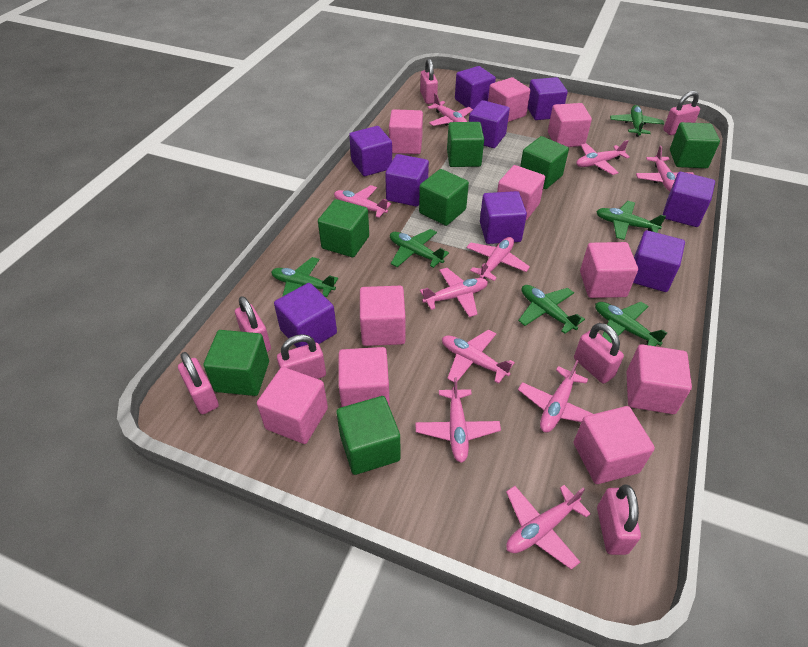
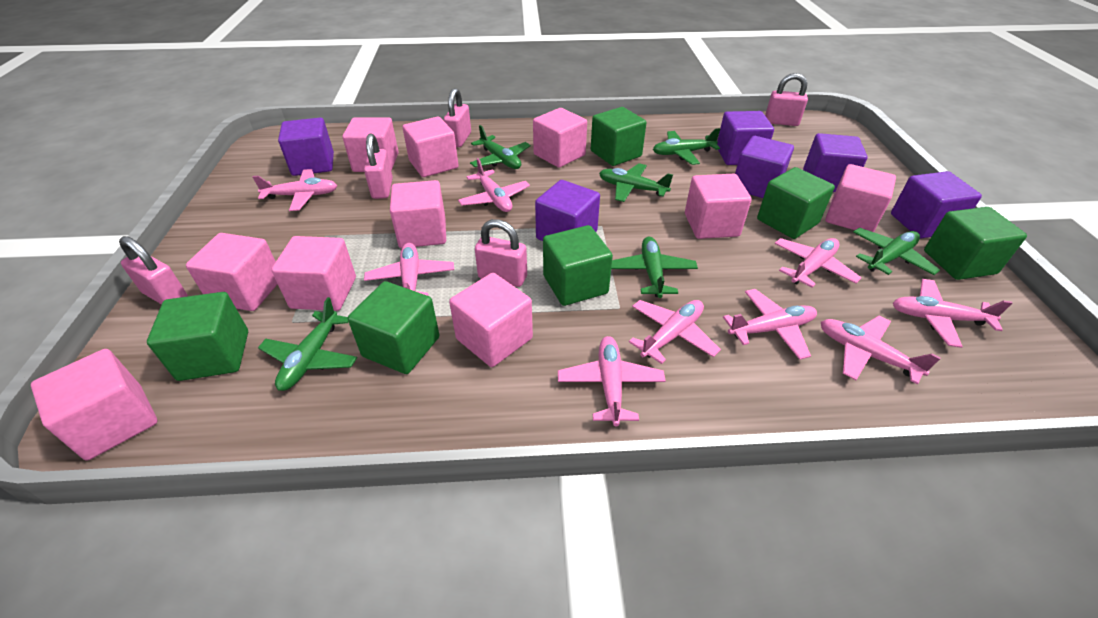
green cube: [204,330,269,396] [318,199,369,257] [336,396,401,475] [419,169,469,226] [447,122,484,167] [520,136,569,189] [670,122,720,168] = 7 -> [147,292,248,381] [348,281,439,374] [543,225,613,306] [591,107,646,166] [757,167,835,239] [924,207,1027,280] = 6
pink padlock: [178,352,219,414] [235,296,271,352] [277,334,326,379] [420,59,438,104] [574,323,624,384] [597,484,641,555] [663,91,700,135] = 7 -> [119,236,188,305] [364,133,393,199] [444,88,471,147] [475,219,527,287] [765,73,808,126] = 5
pink plane: [334,185,391,218] [415,377,501,463] [420,268,488,317] [427,93,473,126] [442,329,515,384] [466,237,530,281] [506,485,591,570] [518,360,593,432] [576,140,630,175] [636,146,694,191] = 10 -> [252,169,337,211] [364,243,454,296] [458,158,530,212] [558,336,666,426] [629,300,721,364] [723,289,817,360] [774,238,861,288] [821,316,941,385] [893,279,1012,348] = 9
purple cube: [274,283,337,348] [349,126,392,176] [385,154,429,207] [455,66,496,109] [469,100,510,148] [480,191,527,244] [528,77,568,120] [633,230,685,292] [663,172,715,227] = 9 -> [278,118,334,176] [535,180,600,241] [717,111,774,165] [735,136,794,198] [803,133,868,192] [891,171,982,239] = 6

